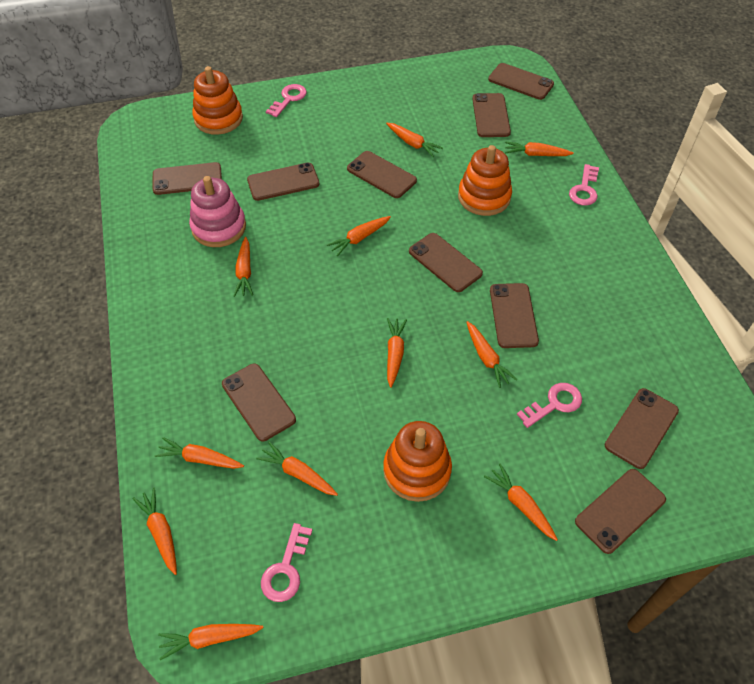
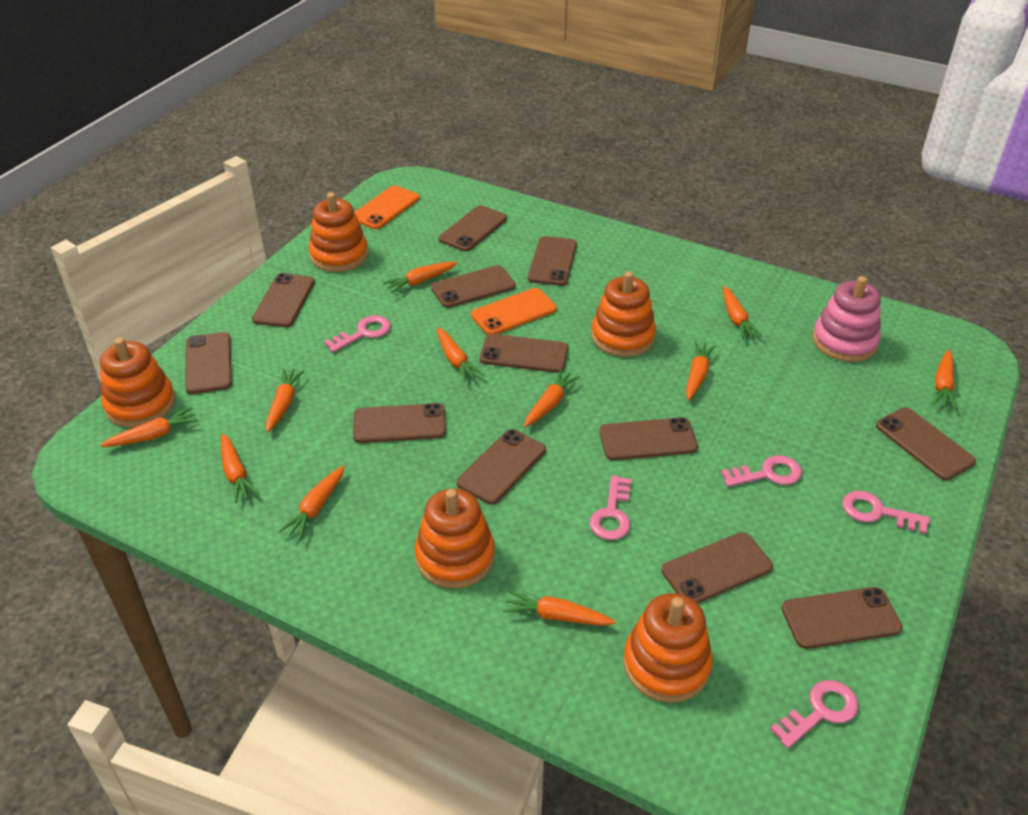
brown phone: [153,162,222,195] [222,363,296,441] [247,163,320,201] [347,151,417,198] [409,233,483,292] [472,93,511,137] [488,63,554,100] [490,283,539,348] [575,469,666,554] [604,388,679,469] = 10 -> [185,332,232,394] [252,273,315,327] [353,403,446,443] [431,265,515,308] [439,205,507,251] [457,429,546,504] [480,334,569,373] [528,236,577,286] [599,417,698,460] [661,532,773,604] [782,587,902,649] [876,407,976,480] = 12
orange phone: none = 0 -> [354,185,420,229] [471,288,557,335] = 2
orange stacking toy: [192,66,243,135] [383,421,452,502] [458,145,512,216] = 3 -> [100,337,175,427] [309,193,368,272] [415,489,495,588] [591,271,656,357] [623,593,713,702] = 5
pink key: [261,523,312,602] [266,84,307,117] [517,383,582,428] [569,164,599,206] = 4 -> [324,315,391,353] [589,475,632,540] [721,455,802,487] [770,680,859,748] [842,491,930,534] = 5

